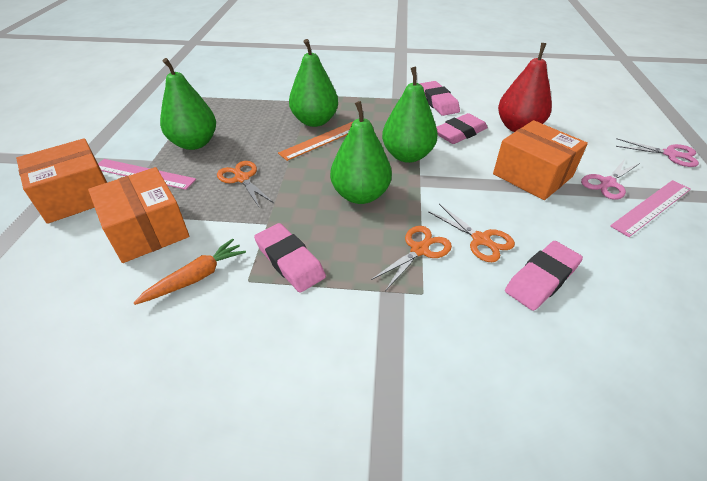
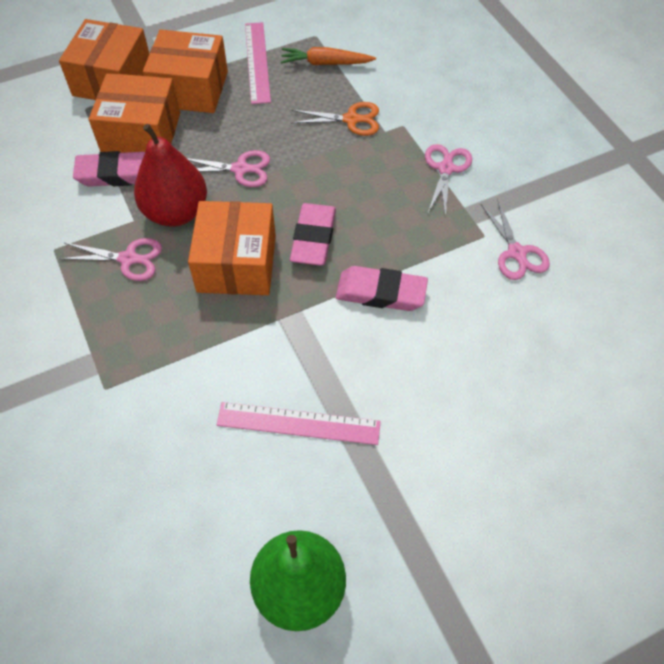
green pear: [160,58,216,150] [289,39,338,127] [330,101,392,204] [382,67,438,163] = 4 -> [250,530,346,631] = 1
orange box: [16,138,107,224] [88,167,189,263] [493,120,588,200] = 3 -> [59,19,149,100] [89,73,180,153] [143,30,228,113] [188,201,276,295] = 4
orange ruler: [278,121,354,161] = 1 -> none = 0
orange scissors: [217,161,274,207] [371,226,452,291] [428,204,515,262] = 3 -> [291,102,379,136] = 1
pink eraser: [254,223,326,293] [420,81,460,116] [436,113,488,144] [505,241,583,311] = 4 -> [73,151,145,187] [290,203,336,266] [336,266,428,311] = 3
pink scissors: [581,159,640,200] [616,138,699,167] = 2 -> [59,238,162,281] [187,150,270,187] [425,144,472,218] [481,199,550,280] = 4

